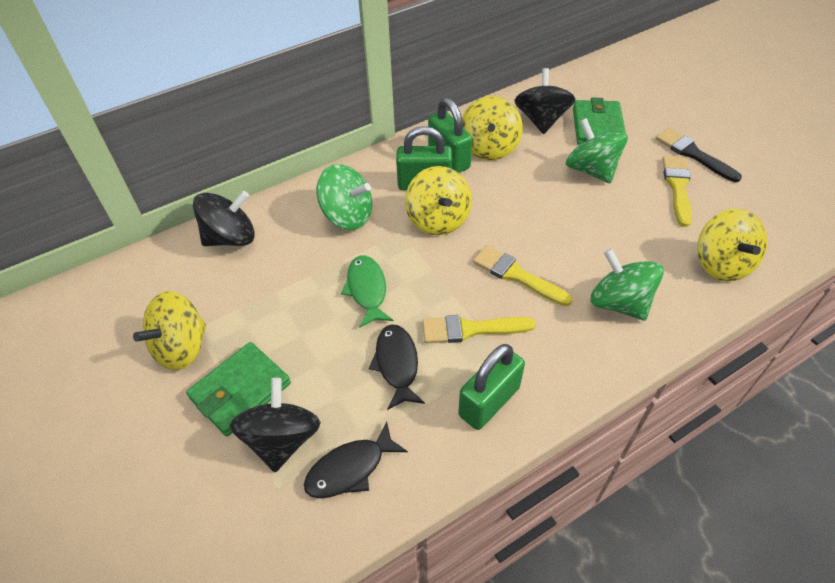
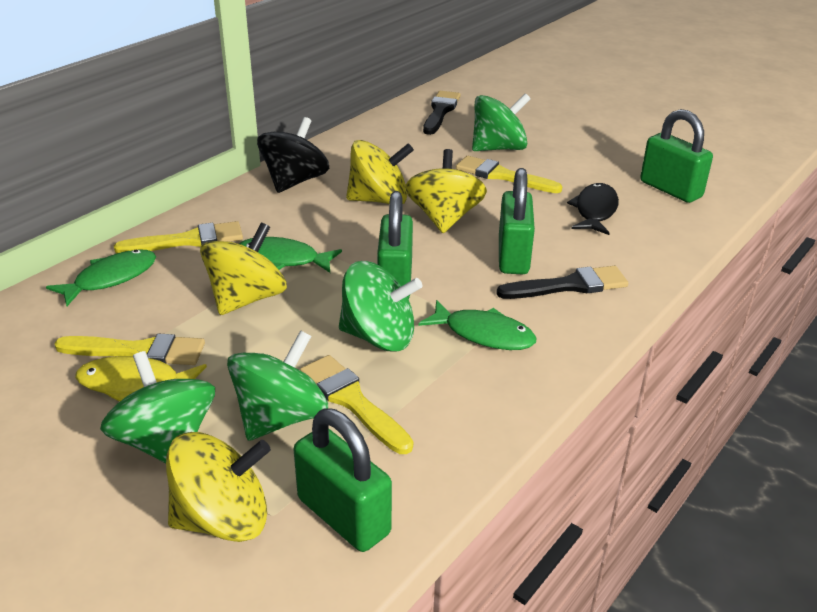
black brush: [656,128,742,182] = 1 -> [423,91,461,135] [496,266,628,299] = 2
black fish: [304,421,408,498] [369,324,425,410] = 2 -> [567,183,619,235] = 1
black spinning top: [193,191,255,246] [230,378,321,472] [515,68,575,134] = 3 -> [257,117,329,193] = 1
green fish: [341,255,393,328] = 1 -> [46,250,156,306] [239,237,342,273] [418,300,536,350] = 3
green padlock: [396,126,452,190] [428,98,472,173] [458,344,525,430] = 3 -> [294,409,392,552] [377,191,413,299] [499,168,535,274] [640,109,713,203] = 4
green spinning top: [316,164,372,230] [566,118,628,184] [591,248,664,321] = 3 -> [100,351,215,463] [227,330,328,441] [339,261,422,352] [472,93,531,151] = 4
green wallet: [186,342,291,436] [573,98,626,145] = 2 -> none = 0
yellow brush: [422,315,536,343] [473,245,573,306] [662,156,692,227] = 3 -> [54,333,205,365] [114,221,243,253] [300,355,413,454] [456,156,562,193] = 4
yellow fish: none = 0 -> [75,356,207,402] = 1

